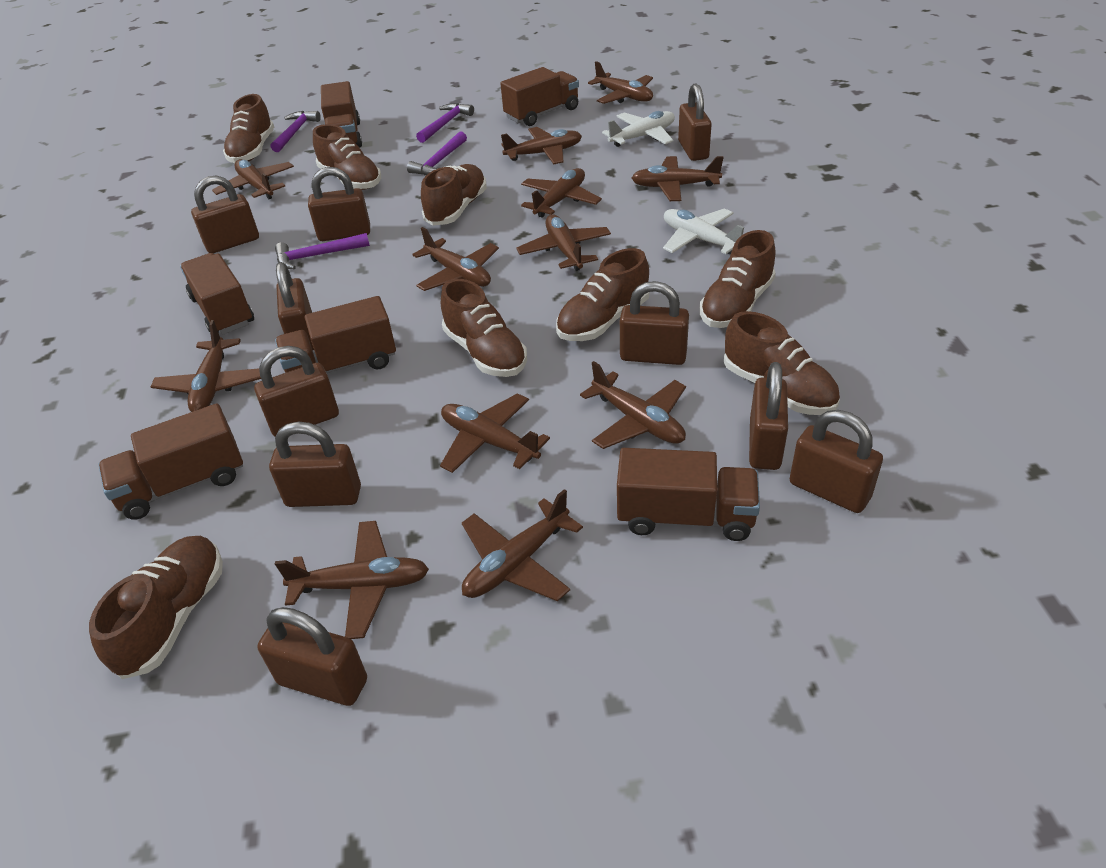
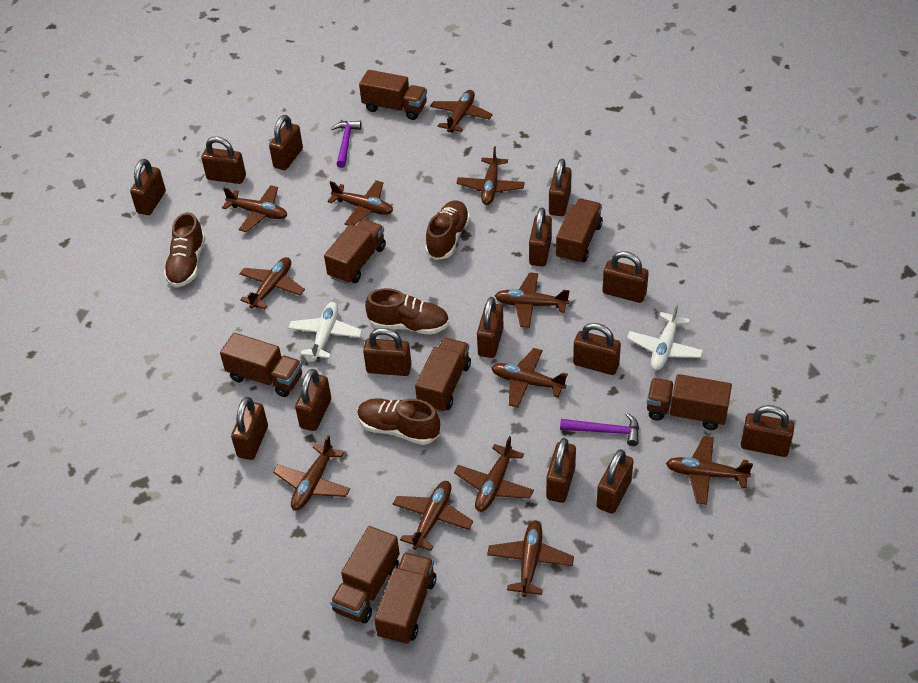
brown padlock: [191,176,259,253] [254,346,339,437] [257,607,367,706] [269,422,361,507] [276,262,314,350] [308,167,370,241] [620,281,689,365] [678,83,712,161] [749,362,788,470] [790,410,883,513] = 10 -> [130,159,166,215] [201,137,246,184] [231,397,268,460] [269,115,303,170] [295,369,331,431] [363,328,411,376] [477,297,504,358] [529,207,552,267] [546,438,576,503] [549,159,572,216] [573,323,621,375] [597,449,634,514] [602,251,649,303] [741,405,794,457] = 14
brown shoe: [89,536,223,679] [223,94,274,163] [313,124,381,190] [421,164,487,226] [441,279,527,377] [556,248,650,341] [700,230,776,328] [724,311,840,415] = 8 -> [164,212,205,287] [357,398,440,445] [365,288,449,335] [425,200,470,260] = 4
brown truck: [98,403,243,520] [180,253,254,335] [275,296,396,373] [321,81,362,148] [500,67,579,126] [617,448,760,541] = 6 -> [220,333,302,397] [324,219,386,284] [330,526,400,623] [359,70,427,120] [374,552,436,645] [415,338,471,413] [556,199,603,264] [647,374,732,430] = 8
purple hammer: [271,111,321,152] [275,233,370,269] [407,131,467,176] [416,103,474,143] = 4 -> [331,121,362,168] [560,413,639,446] = 2

